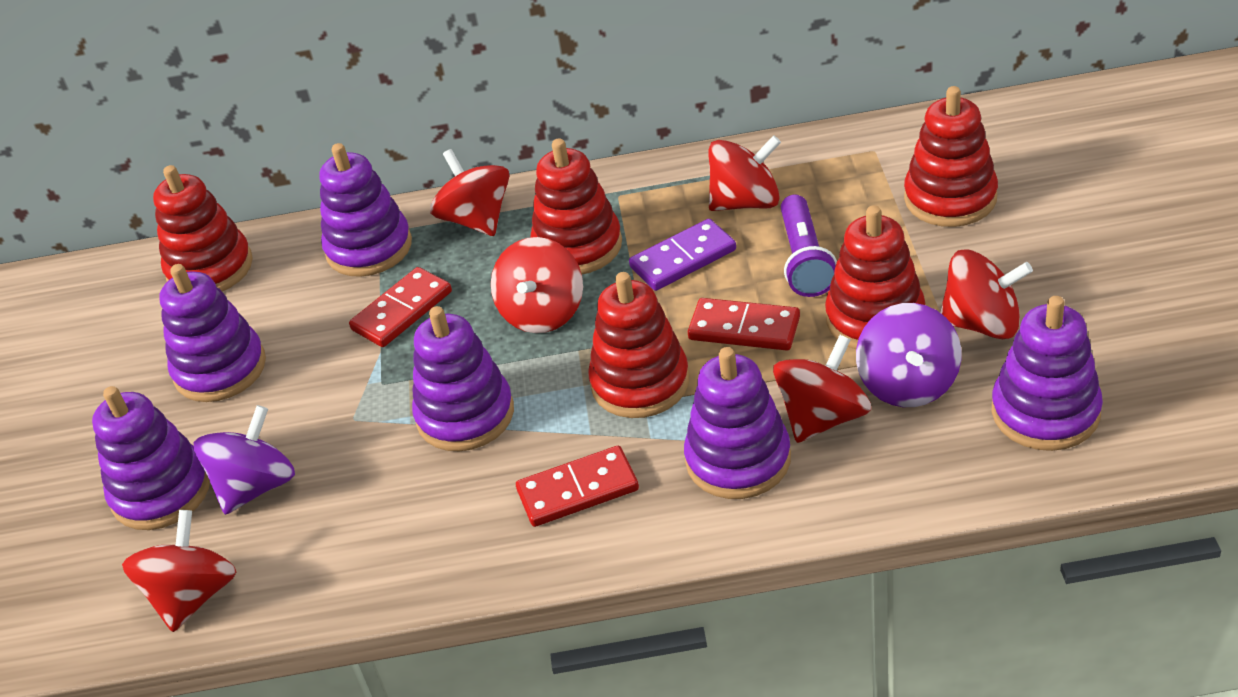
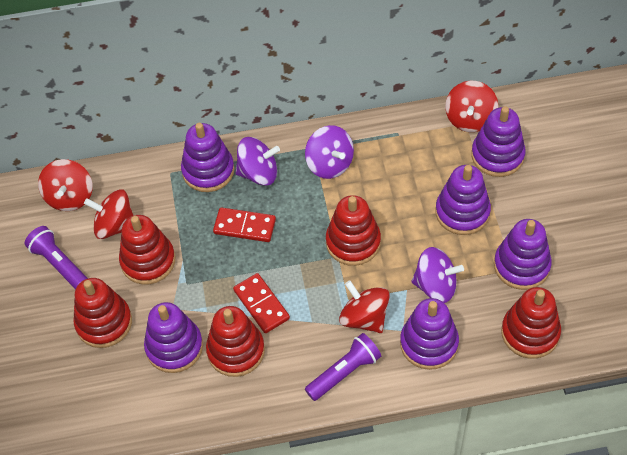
purple domino: [629,219,736,291] = 1 -> none = 0
purple flashlight: [781,195,837,297] = 1 -> [25,226,88,289] [305,333,381,401] = 2
purple spinning top: [194,405,295,515] [856,303,961,407] = 2 -> [235,137,280,186] [305,125,354,179] [411,247,464,303] = 3
red domino: [349,267,452,347] [516,446,639,527] [688,298,800,351] = 3 -> [213,207,276,242] [233,273,290,333] = 2
red spinning top: [122,510,236,632] [430,149,510,236] [491,237,583,333] [709,135,781,211] [773,335,871,443] [940,249,1033,339] = 6 -> [38,159,93,211] [84,189,133,239] [339,280,390,333] [445,81,498,132] = 4

